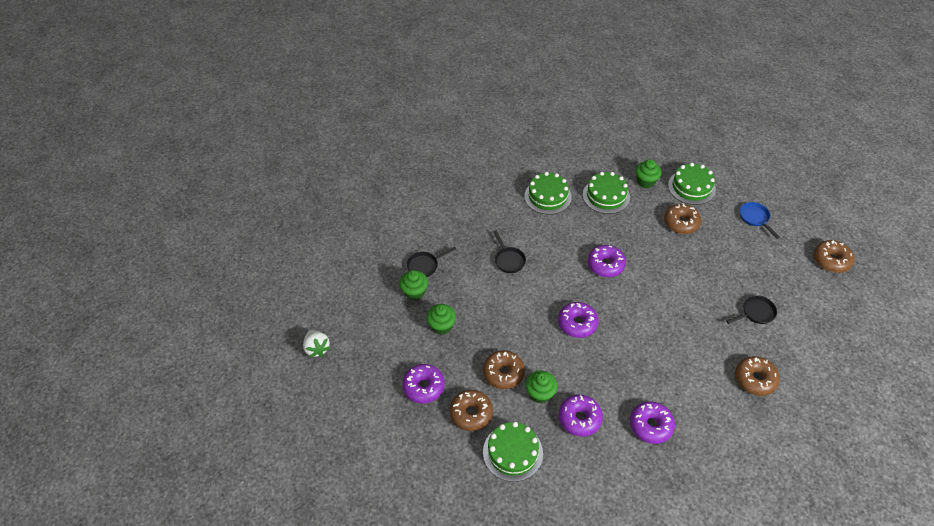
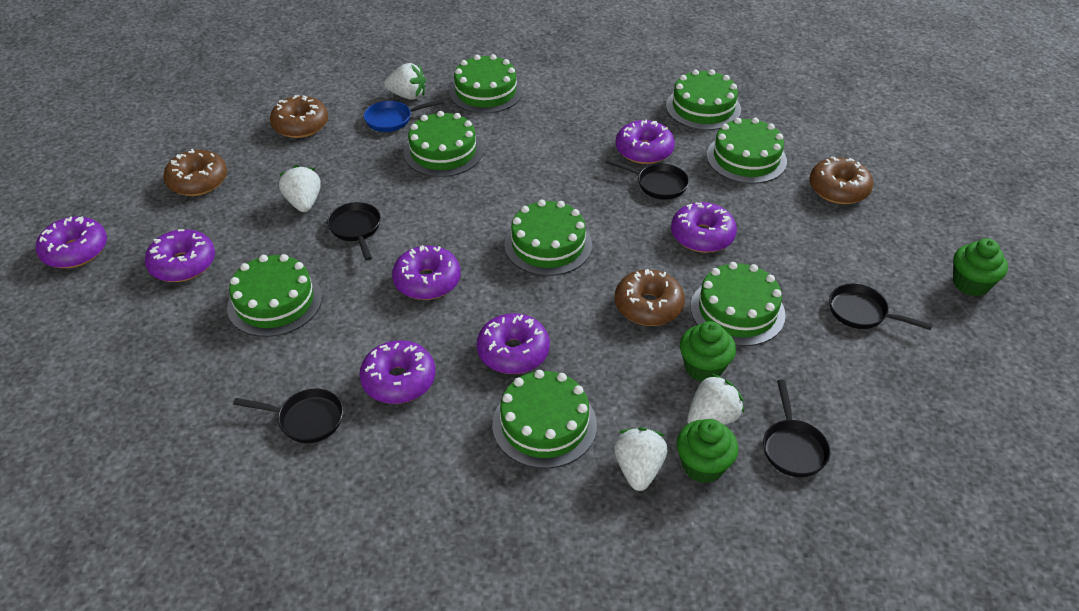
black pan: [407,247,456,277] [494,230,526,273] [726,295,777,324] = 3 -> [233,389,343,443] [327,202,381,261] [605,158,689,200] [763,379,830,477] [829,284,933,330] = 5
brown donut: [450,390,493,431] [483,350,525,389] [664,203,701,234] [735,356,780,396] [814,240,854,273] = 5 -> [163,149,227,196] [270,95,328,138] [615,269,685,326] [810,156,873,204] = 4
green cake: [483,422,543,482] [525,172,572,214] [583,172,630,214] [668,163,716,205] = 4 -> [227,254,322,337] [404,111,483,177] [449,54,523,114] [492,370,597,469] [504,199,592,276] [666,69,741,130] [690,262,786,346] [707,118,787,184] = 8
green cupcake: [399,270,428,300] [426,304,456,335] [525,370,558,403] [635,159,662,188] = 4 -> [676,419,739,483] [680,321,736,382] [953,238,1008,296] = 3
purple donut: [402,364,445,404] [558,302,599,338] [559,395,603,437] [588,245,626,277] [630,401,675,444] = 5 -> [36,216,107,268] [145,229,215,282] [360,340,435,404] [392,245,461,300] [477,314,550,374] [616,119,675,164] [671,202,737,253] = 7
white strawberry: [303,330,331,358] = 1 -> [279,165,321,212] [384,63,426,100] [614,427,667,491] [687,373,744,425] = 4

